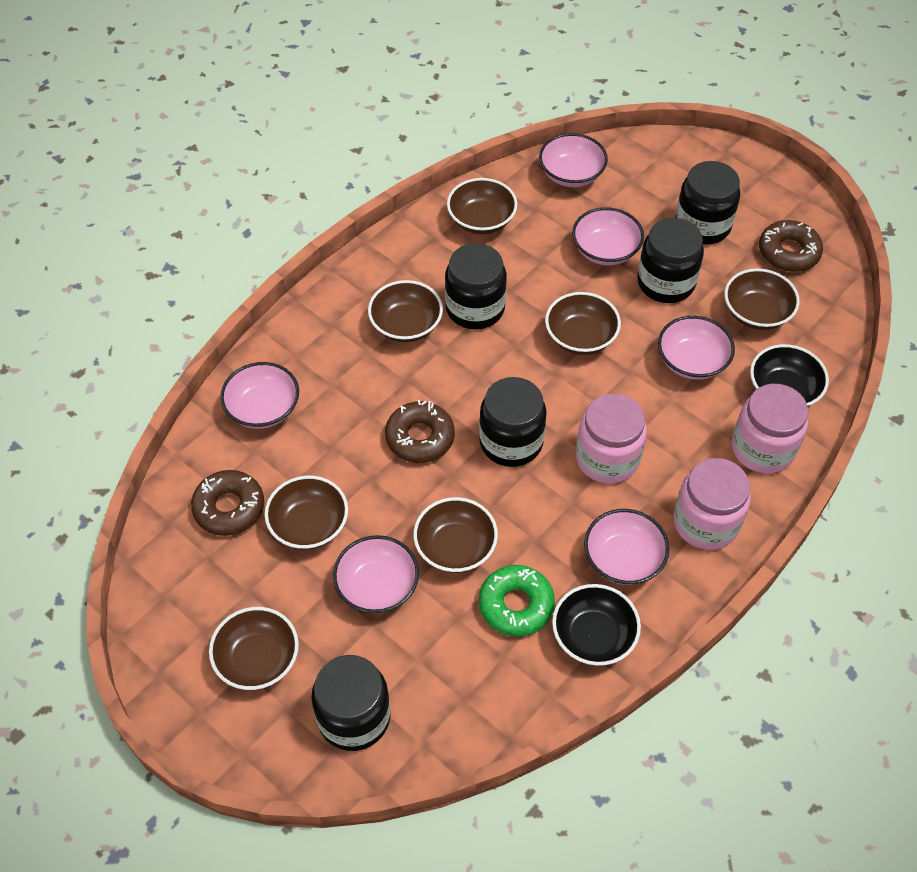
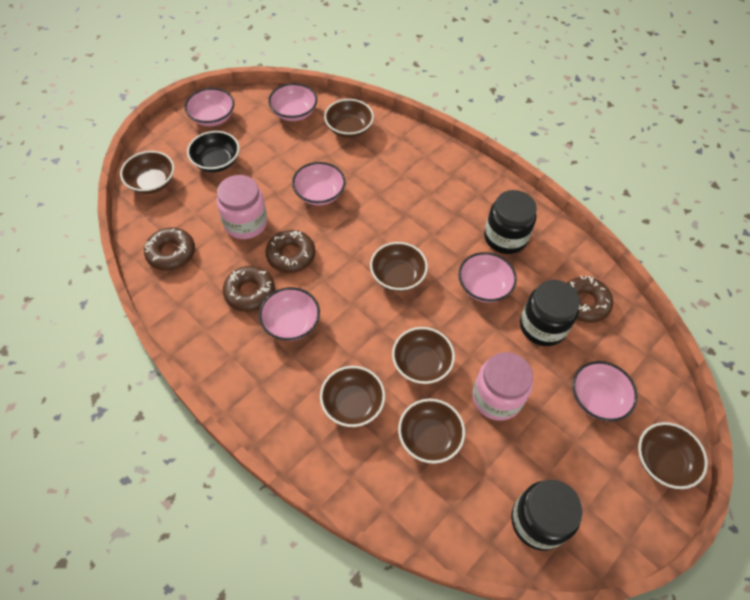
black bowl: [552,584,641,666] [750,344,829,406] = 2 -> [187,131,239,172] = 1
black jar: [311,655,391,751] [445,243,507,329] [479,377,547,467] [637,218,704,303] [675,161,740,245] = 5 -> [484,190,537,254] [511,480,583,550] [520,280,580,346] = 3
brown donut: [191,470,264,536] [385,400,455,463] [759,220,823,272] = 3 -> [144,227,195,271] [223,266,275,312] [266,230,315,273] [567,276,613,323] = 4
green donut: [479,565,555,636] = 1 -> none = 0
pink jar: [576,393,647,484] [673,458,751,550] [732,384,808,474] = 3 -> [217,175,267,239] [472,352,533,420] = 2

